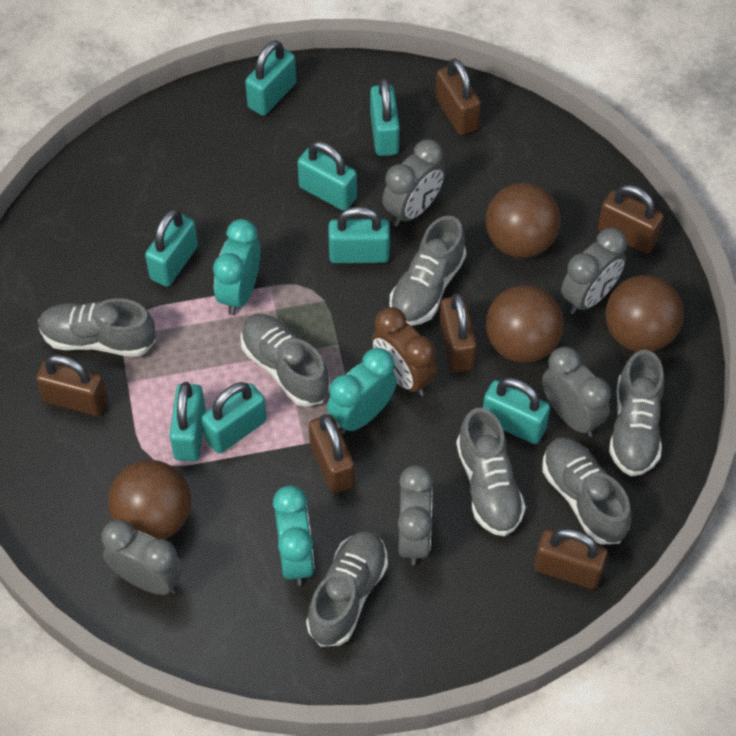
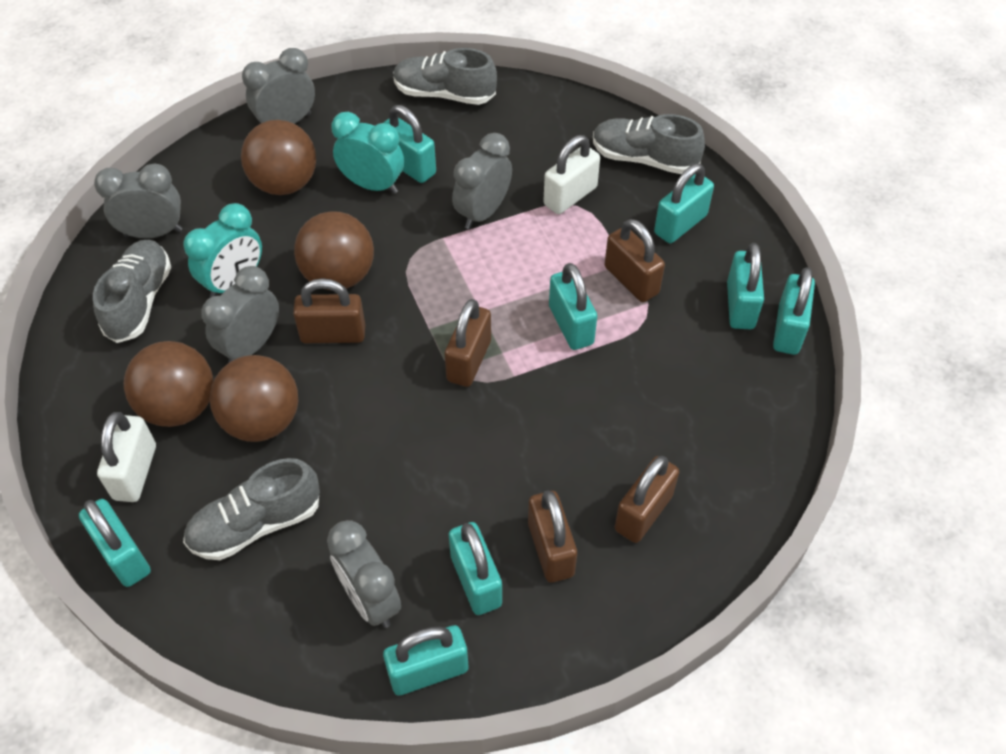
brown clock: [372,307,438,396] = 1 -> none = 0
brown padlock: [36,355,107,416] [309,414,355,494] [435,58,481,135] [439,293,477,373] [534,528,608,589] [598,185,664,254] = 6 -> [293,278,365,343] [445,299,491,387] [528,490,577,583] [605,219,665,302] [615,456,679,543] = 5
grey shoe: [38,298,156,357] [240,314,330,407] [306,531,388,647] [390,216,466,326] [456,408,526,536] [542,437,631,544] [609,350,664,476] = 7 -> [93,240,171,343] [183,458,320,560] [393,48,497,105] [593,114,705,174] = 4
turquoise clock: [213,219,260,315] [273,486,315,585] [327,348,397,434] = 3 -> [183,203,262,298] [332,112,404,194] = 2
white padlock: none = 0 -> [97,412,156,502] [543,135,600,214] = 2

